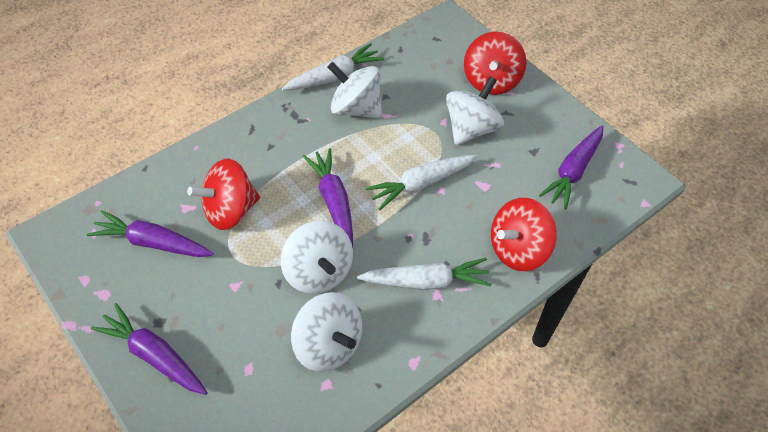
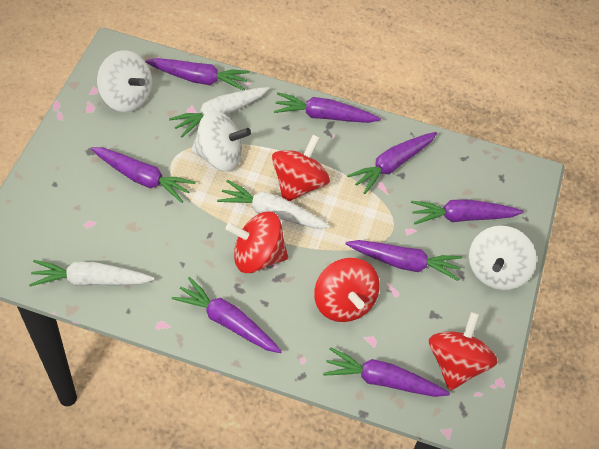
purple carrot: [87,210,214,257] [91,303,208,395] [303,148,353,247] [539,126,603,210] = 4 -> [91,147,195,203] [145,58,250,90] [172,277,282,353] [274,92,381,123] [323,347,450,397] [346,240,462,281] [347,132,437,194] [411,199,524,224] = 8
red spinning top: [187,159,260,230] [464,32,526,95] [491,198,557,271] = 3 -> [226,212,288,273] [272,135,330,201] [314,258,380,322] [429,312,497,391] = 4
white spinning top: [281,221,353,294] [291,292,362,372] [327,62,382,118] [446,76,504,145] = 4 -> [97,50,152,112] [191,111,251,172] [469,226,537,290] = 3

